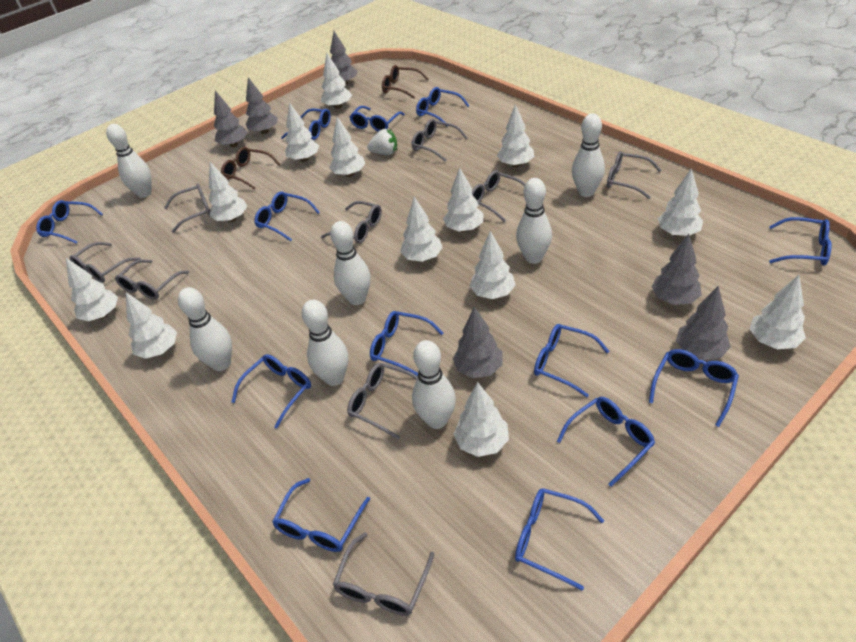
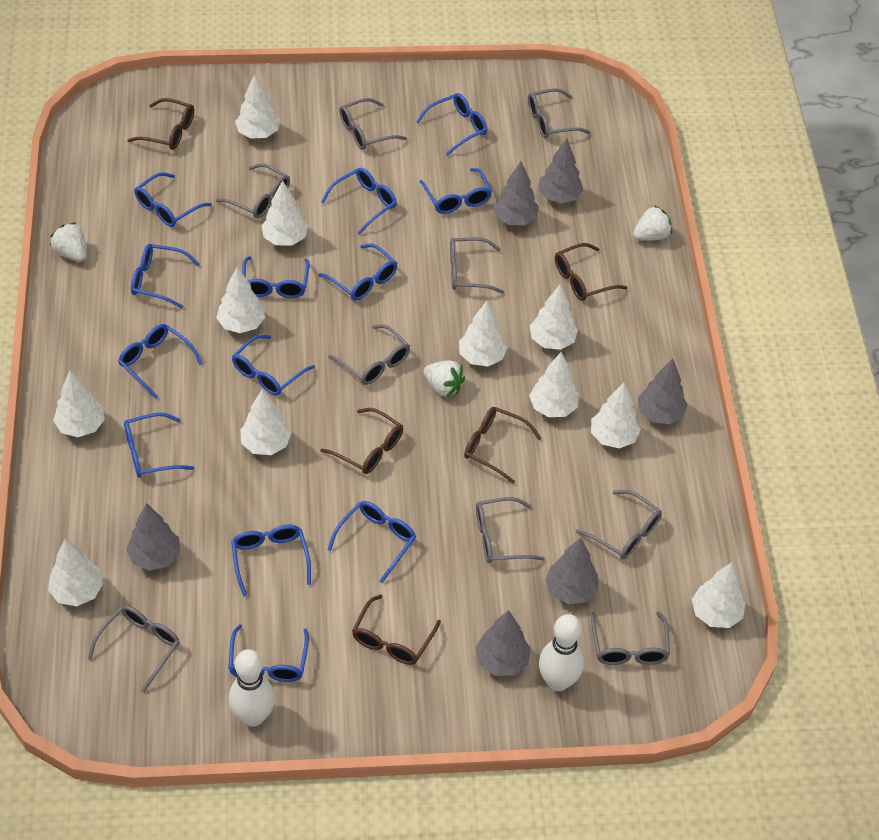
brown glasses: [221,147,281,190] [382,65,428,99] = 2 -> [127,98,194,150] [320,408,403,474] [352,594,441,665] [464,407,542,484] [555,243,627,301] = 5
white bowling pin: [106,124,152,198] [178,287,232,371] [302,300,348,386] [330,221,370,305] [412,340,456,429] [516,178,552,264] [572,114,605,197] = 7 -> [229,649,275,727] [539,614,584,691] = 2
white strawberry: [367,129,397,155] = 1 -> [50,222,86,262] [424,360,465,397] [633,205,672,241] = 3
white tree: [66,258,118,321] [126,292,177,359] [208,162,247,222] [285,102,319,162] [321,53,352,109] [329,117,365,177] [400,197,443,262] [443,167,484,232] [454,382,509,457] [470,231,516,299] [497,104,534,167] [658,168,703,237] [750,275,806,349] = 13 -> [48,539,103,606] [53,370,105,437] [216,267,265,333] [235,74,280,139] [240,389,291,455] [261,180,308,246] [459,301,508,366] [529,352,579,417] [530,284,578,350] [591,382,641,448] [692,563,745,628] = 11

